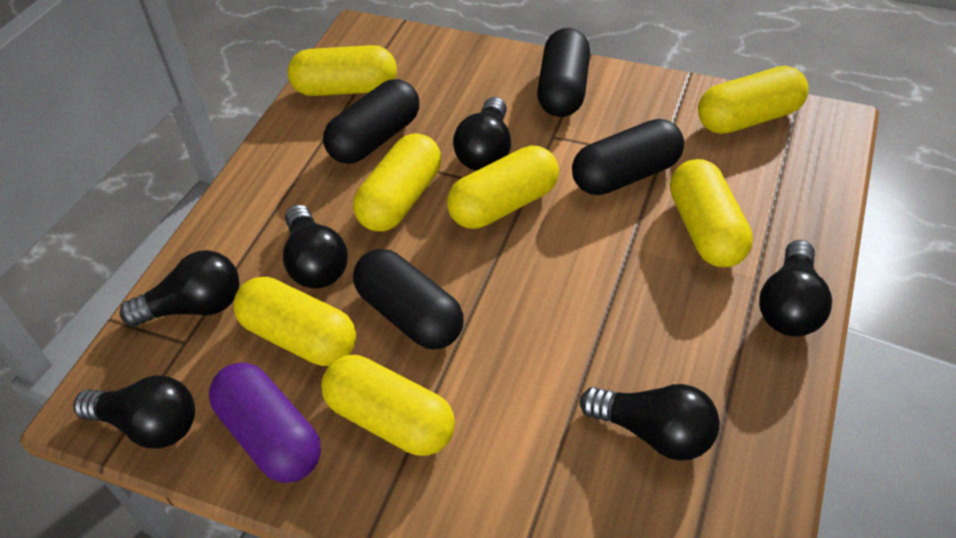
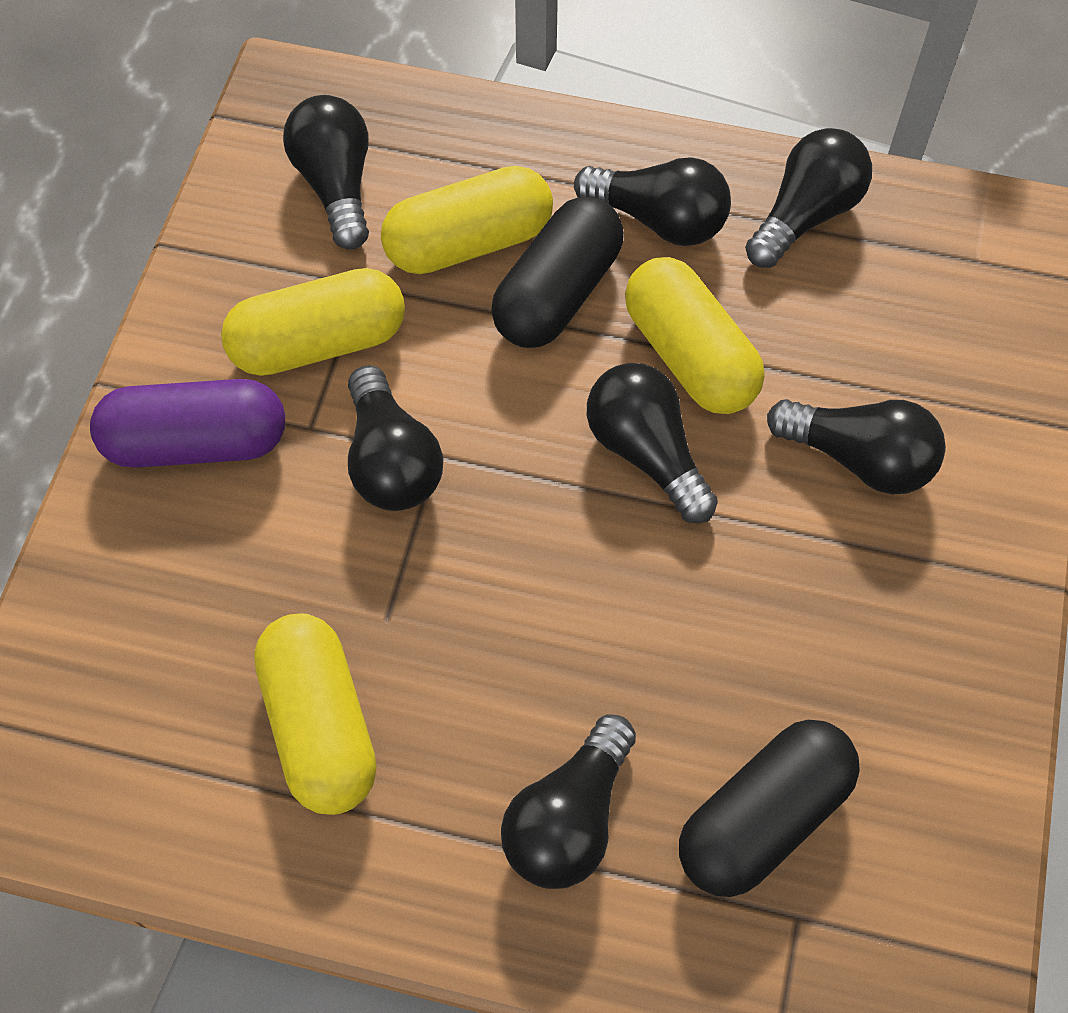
black capsule: [323,79,419,164] [353,249,464,349] [537,28,590,117] [572,119,684,195] = 4 -> [491,196,624,348] [679,720,860,897] = 2
black light bulb: [73,375,195,449] [120,250,239,327] [283,204,348,288] [453,97,511,171] [580,384,720,461] [759,240,832,336] = 6 -> [283,95,369,250] [348,365,443,511] [501,714,636,889] [574,157,731,246] [587,363,718,523] [745,128,872,268] [767,399,946,494] = 7
yellow capsule: [234,277,356,366] [288,45,397,96] [321,355,455,456] [353,133,441,231] [447,146,559,229] [670,159,753,267] [698,66,809,134] = 7 -> [221,268,405,376] [254,613,377,815] [381,166,553,274] [625,257,765,414] = 4

